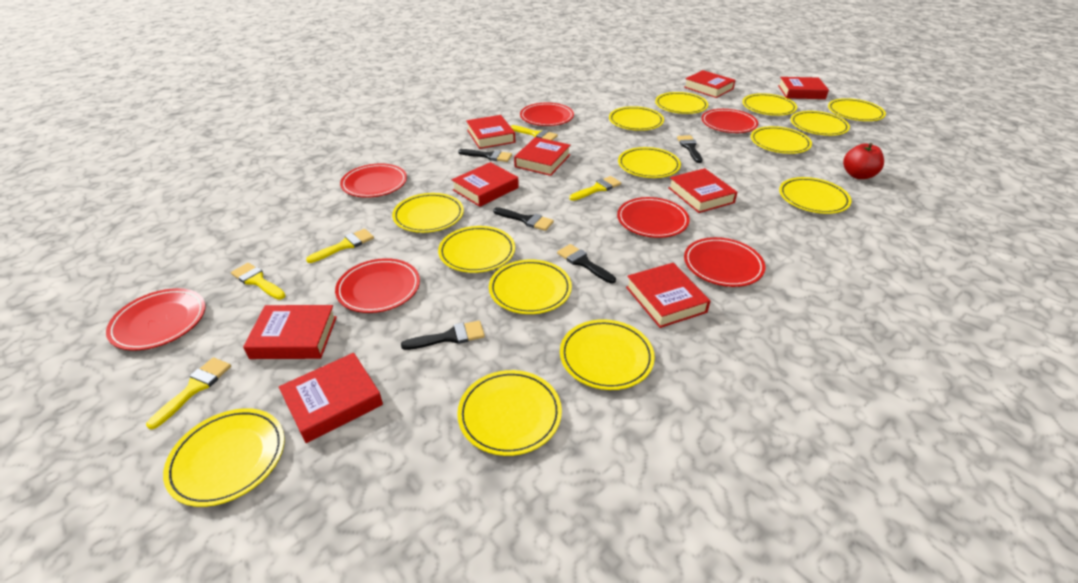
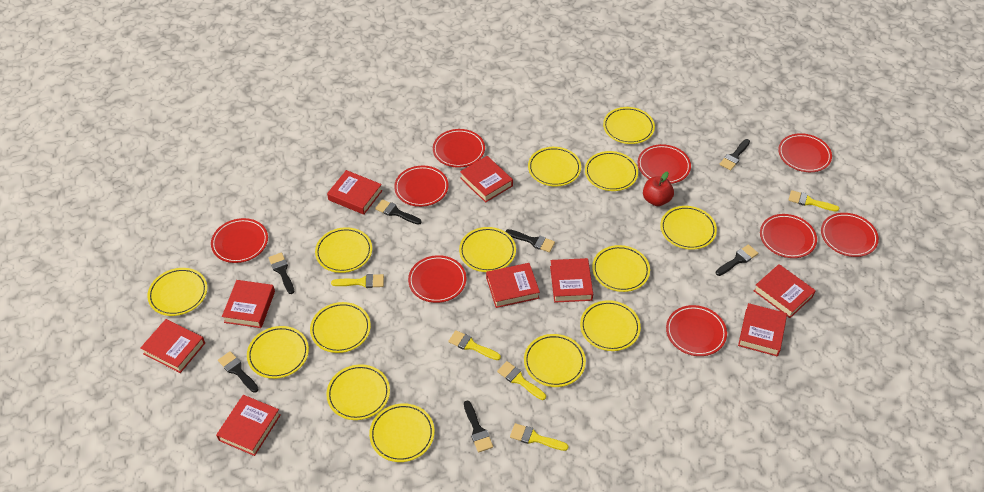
black brush: [401,321,485,350] [458,149,512,162] [493,207,554,231] [557,244,616,284] [677,135,702,163] = 5 -> [218,351,258,393] [268,252,294,294] [375,199,422,225] [464,401,493,452] [505,229,555,252] [716,244,758,276] [720,139,750,170] = 7
red plate: [106,288,206,351] [335,258,420,313] [340,163,407,198] [520,102,574,126] [617,197,689,238] [684,237,765,287] [701,109,758,133] = 7 -> [211,218,268,263] [394,166,449,207] [408,255,466,303] [433,129,485,168] [638,144,691,184] [666,305,727,356] [760,214,817,258] [778,133,832,172] [821,213,879,257] = 9

